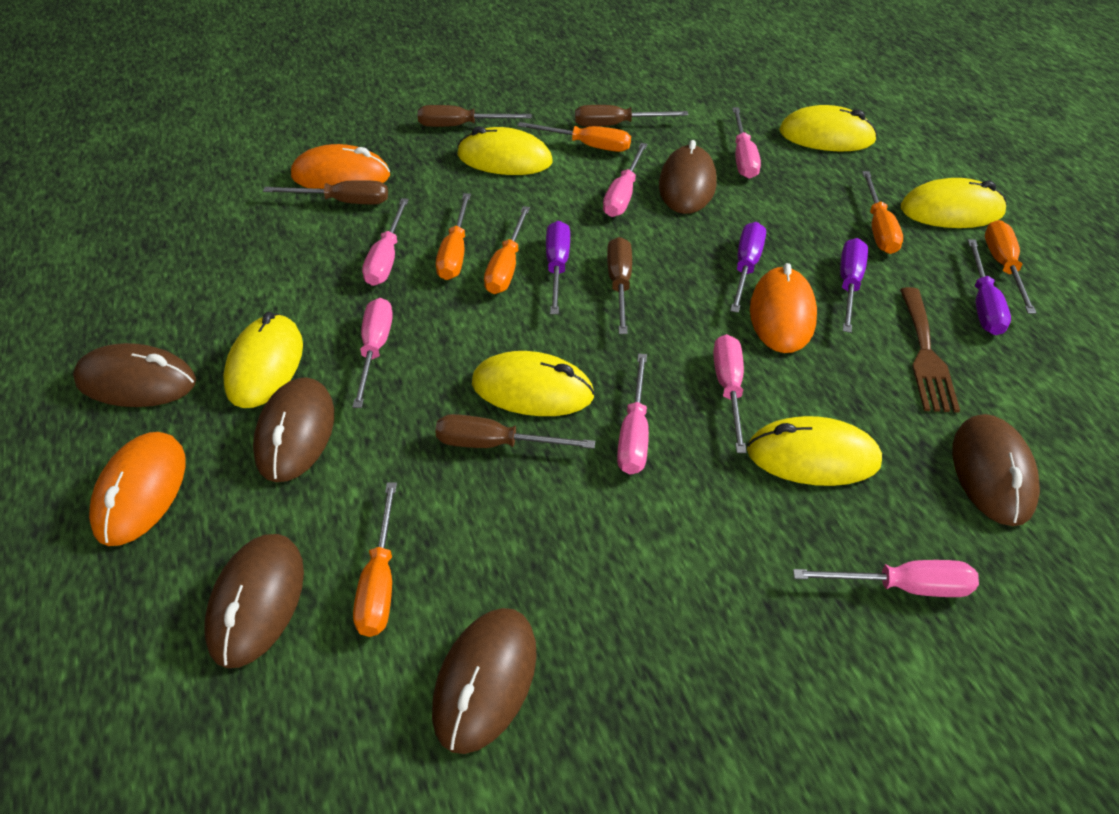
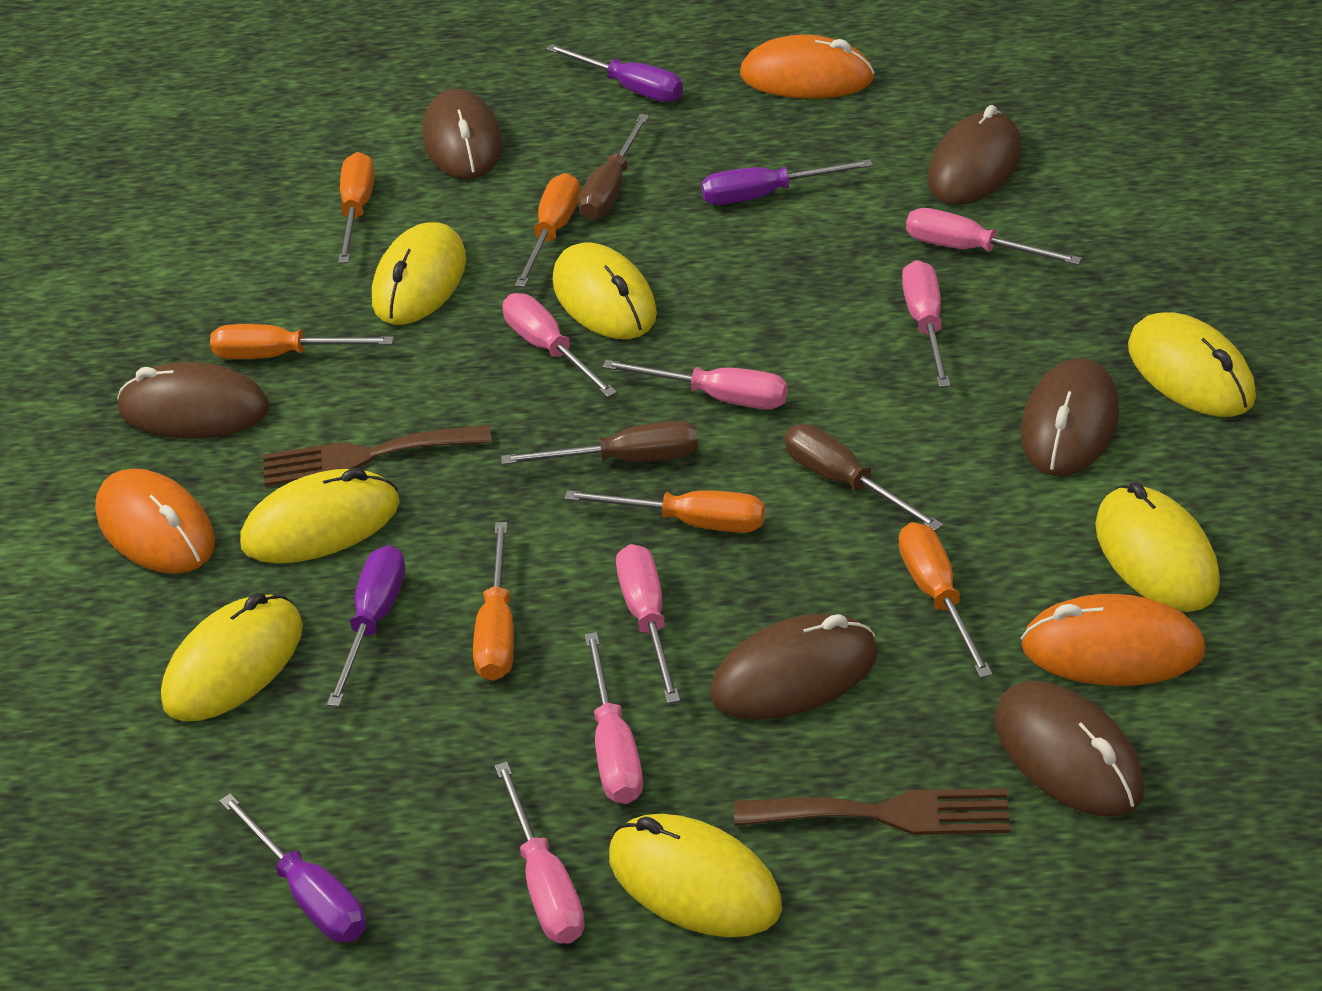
brown fork: [900,287,960,412] = 1 -> [263,425,492,486] [734,788,1011,835] = 2
brown screwdriver: [263,180,388,204] [418,105,532,127] [435,414,595,449] [575,105,688,127] [607,237,632,334] = 5 -> [501,421,698,465] [578,114,649,220] [784,424,943,531] = 3
yellow mouse: [223,312,303,408] [457,126,552,175] [472,351,595,416] [747,416,882,486] [779,105,877,151] [901,178,1007,228] = 6 -> [161,593,303,721] [240,468,400,563] [372,222,466,325] [553,243,657,339] [609,814,782,937] [1095,482,1220,612] [1128,312,1256,417] = 7

